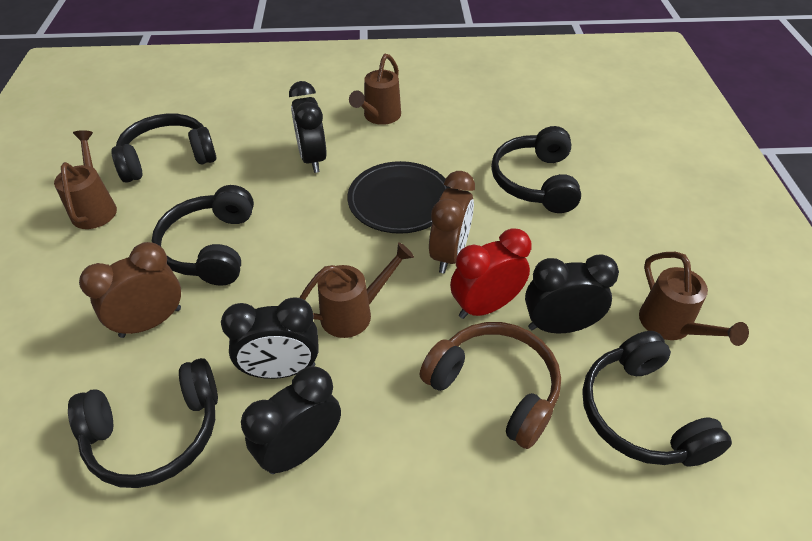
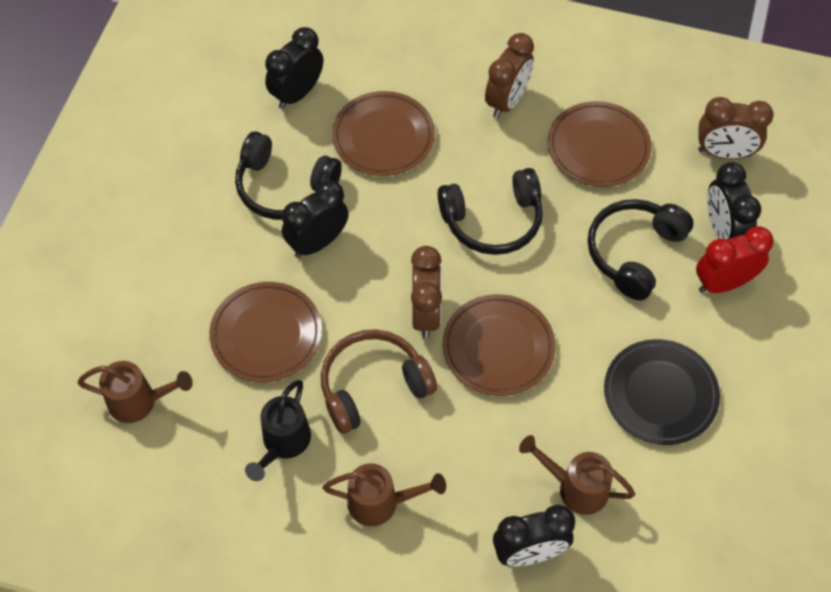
black headphones: [68,358,218,488] [111,114,216,183] [152,185,254,286] [491,126,581,213] [582,331,732,467] = 5 -> [235,132,342,220] [438,168,543,255] [588,199,694,300] = 3
black watering can: none = 0 -> [245,380,311,481] = 1
brown clock: [79,242,181,338] [429,171,475,273] = 2 -> [411,246,442,338] [485,33,534,118] [698,97,774,159] = 3
brown plate: none = 0 -> [209,282,322,382] [332,91,435,176] [443,294,556,396] [548,101,651,187] = 4
brown watering can: [54,130,117,229] [299,242,414,338] [349,54,401,125] [639,252,749,346] = 4 -> [77,361,193,423] [322,463,446,526] [519,435,635,515] = 3

